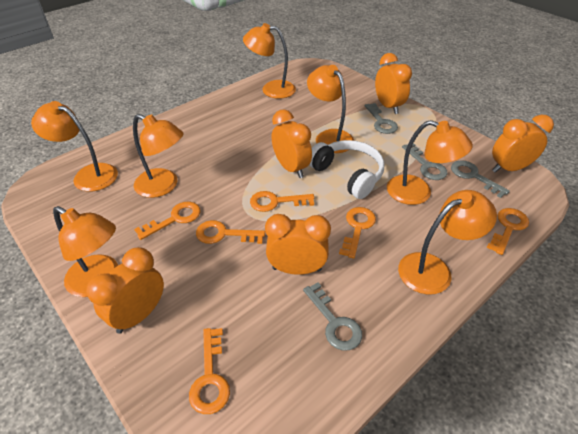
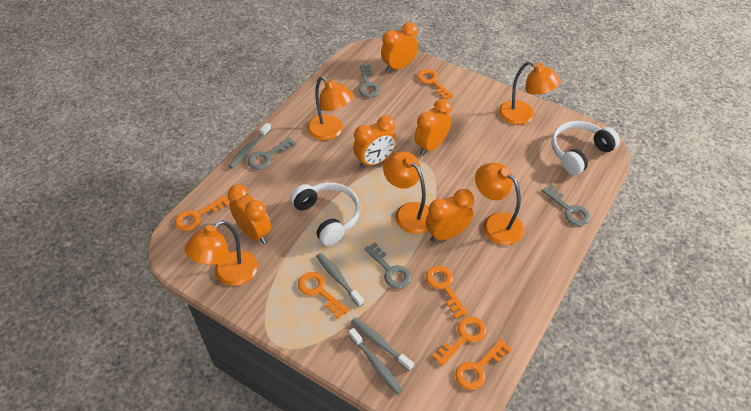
grey toothbrush: none = 0 -> [228,123,271,169] [316,253,364,307] [349,328,403,395] [351,317,414,371] = 4
orange lamp: [31,101,118,192] [53,206,118,297] [133,114,183,198] [243,23,296,99] [307,65,354,153] [387,120,473,205] [398,190,497,295] = 7 -> [185,220,258,286] [307,76,354,140] [383,151,429,234] [475,163,524,245] [499,61,561,125] = 5
white headphones: [309,140,384,199] = 1 -> [290,182,361,246] [551,121,620,175] = 2

